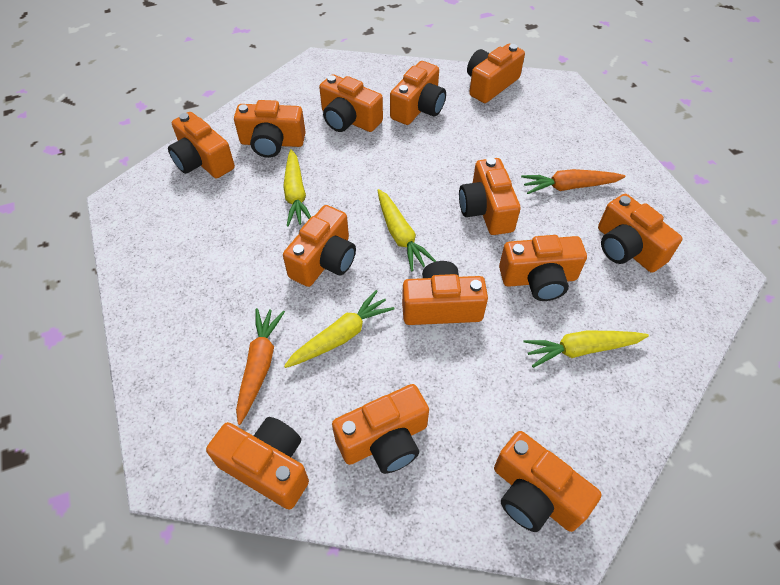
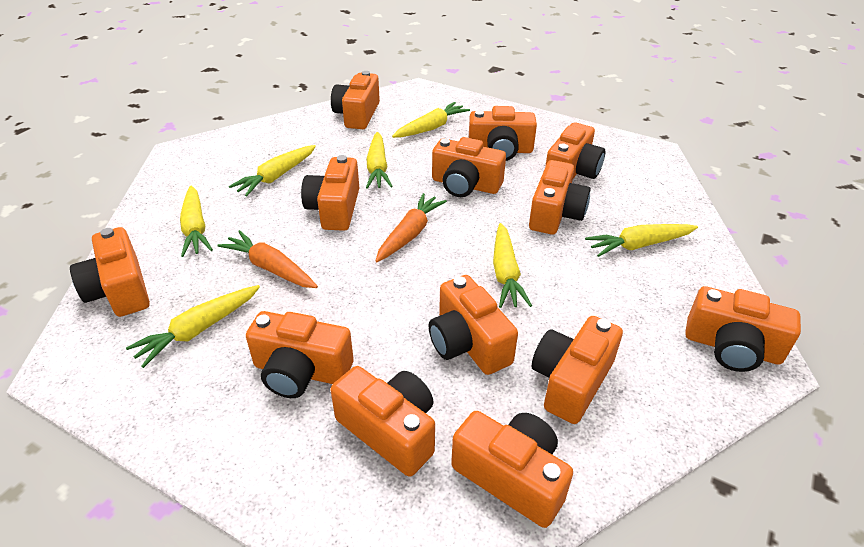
yellow carrot: [283,149,311,226] [284,290,394,368] [377,189,436,271] [523,331,649,368] = 4 -> [126,285,260,368] [180,185,213,257] [229,145,316,196] [366,132,393,189] [392,102,470,138] [493,223,532,308] [585,224,698,257] = 7

